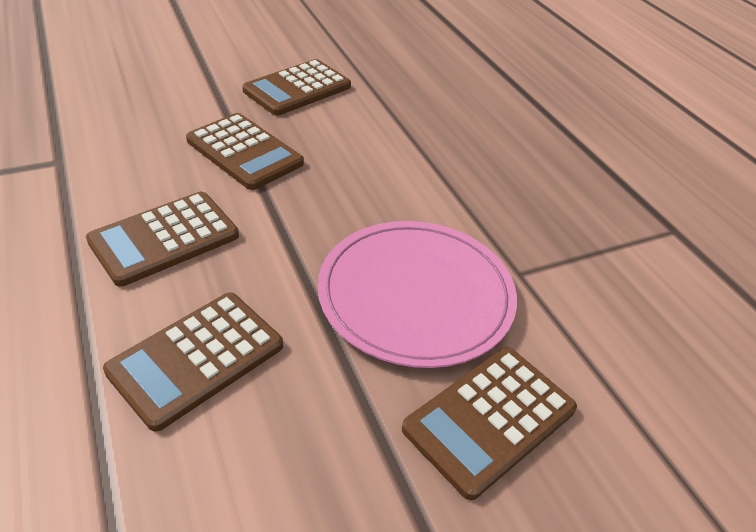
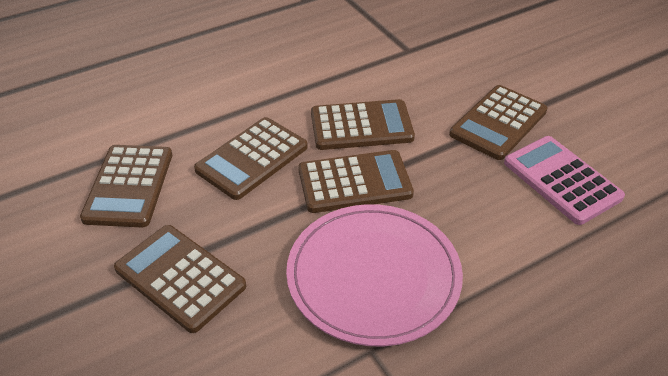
brown calculator: [86,192,239,287] [103,292,283,432] [186,113,304,190] [242,59,351,116] [402,347,577,500] = 5 -> [80,145,172,227] [114,225,246,333] [194,117,308,200] [298,150,414,213] [311,99,415,150] [449,85,547,160] = 6
pink calculator: none = 0 -> [504,136,625,225] = 1

